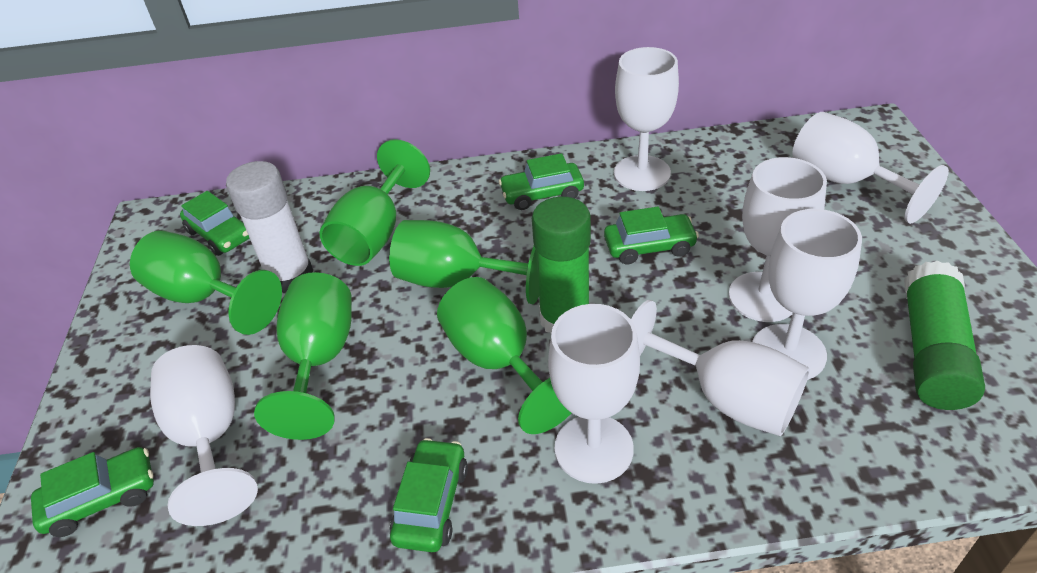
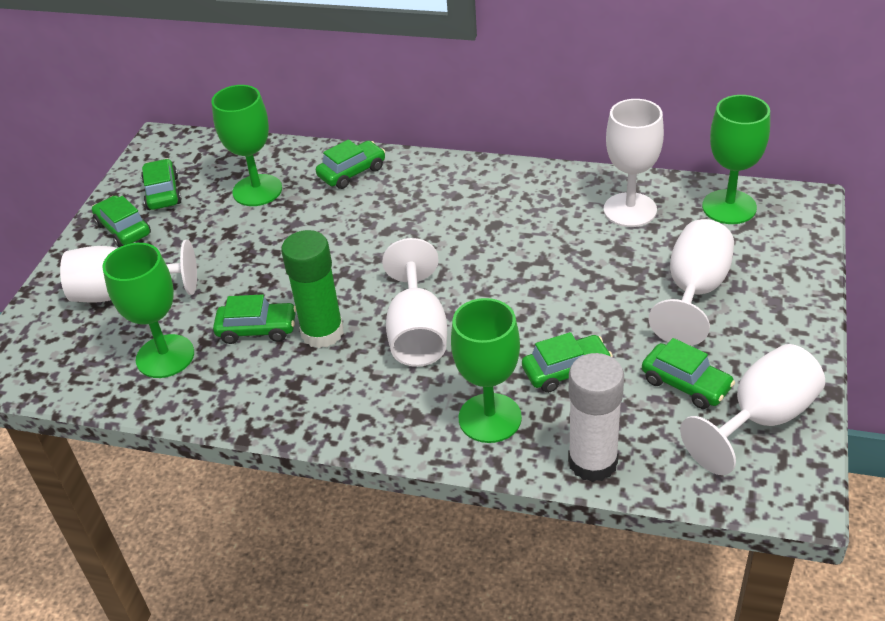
green car: [31,447,154,537] [180,191,249,256] [389,438,468,552] [499,153,584,210] [604,207,699,264] = 5 -> [92,195,151,247] [141,159,182,210] [213,294,296,344] [316,140,385,189] [522,332,613,393] [642,338,735,409] = 6
green glue stick: [532,197,591,333] [904,261,985,410] = 2 -> [281,230,344,348] = 1
green goblet: [130,230,282,335] [254,272,352,440] [319,139,430,266] [389,220,539,304] [437,277,571,434] = 5 -> [102,243,194,378] [211,85,282,206] [451,298,522,443] [702,95,770,224] = 4
white goblet: [150,345,258,526] [548,304,640,484] [614,47,679,191] [631,300,810,436] [729,157,827,322] [752,209,862,380] [793,112,949,224] = 7 -> [60,240,197,303] [382,238,447,367] [604,99,664,227] [648,219,734,346] [680,344,825,475] = 5

